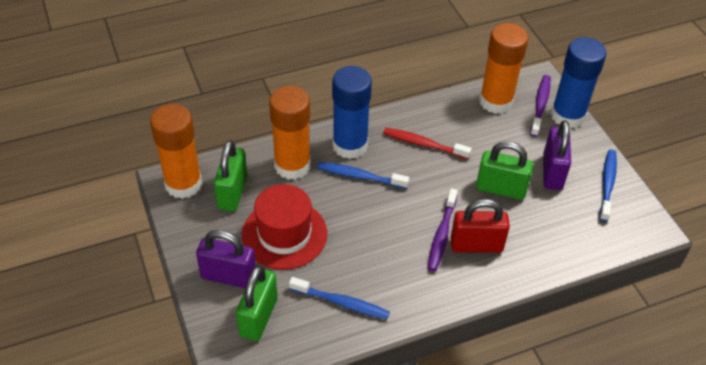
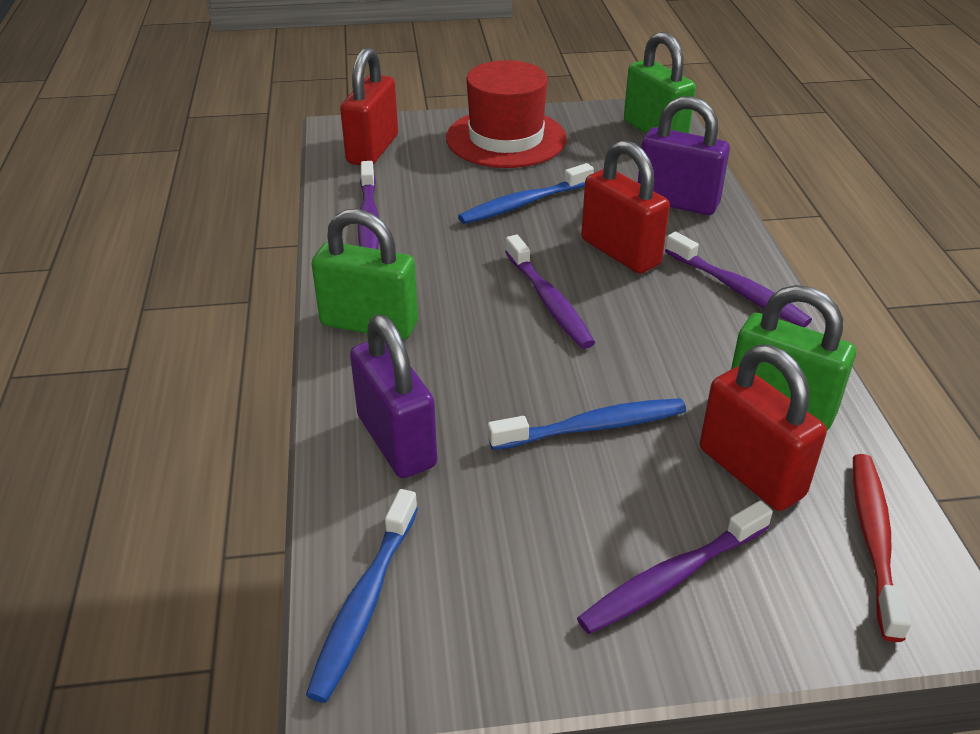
blue glue stick: [332,66,372,159] [551,37,607,128] = 2 -> none = 0
orange glue stick: [150,104,202,199] [269,86,311,180] [479,23,528,114] = 3 -> none = 0
purple toothbrush: [428,188,458,271] [530,75,551,137] = 2 -> [358,161,379,249] [505,235,595,349] [577,501,773,634] [665,232,812,328] = 4
red padlock: [451,199,510,253] = 1 -> [340,47,398,165] [581,140,670,274] [700,345,827,511] = 3

